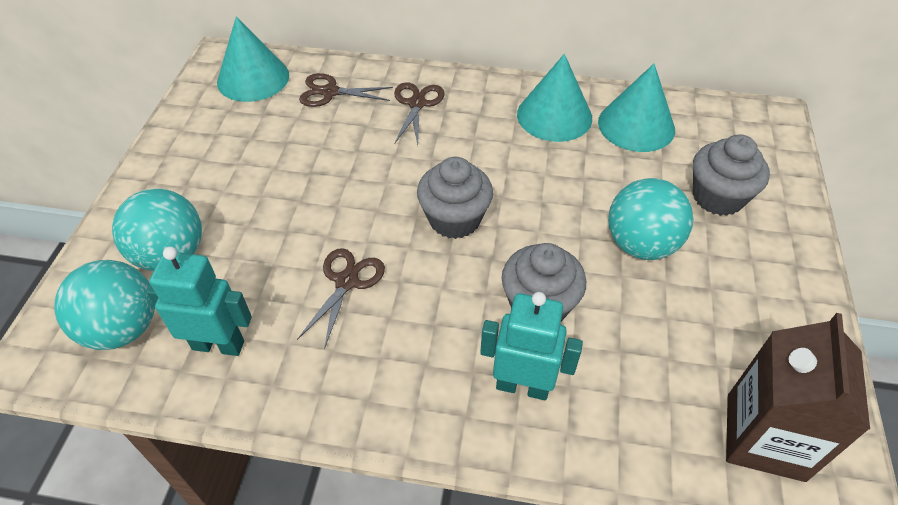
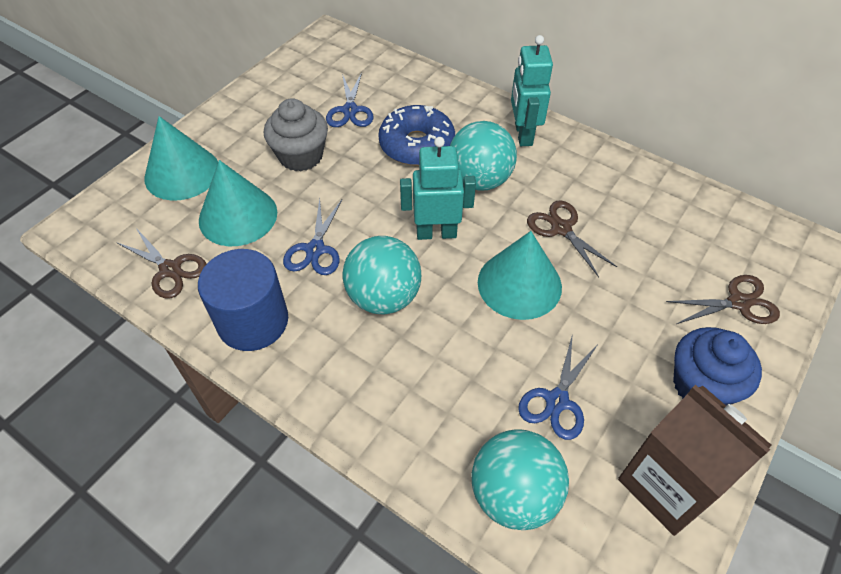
blue cupcake: none = 0 -> [673,327,762,406] = 1
blue cylinder: none = 0 -> [198,249,288,351] = 1
blue donut: none = 0 -> [378,105,455,166] = 1
blue scissors: none = 0 -> [283,199,342,275] [326,72,373,127] [518,334,597,440] = 3
grey cupcake: [417,156,493,239] [501,243,586,321] [693,134,770,216] = 3 -> [263,98,328,171] = 1

